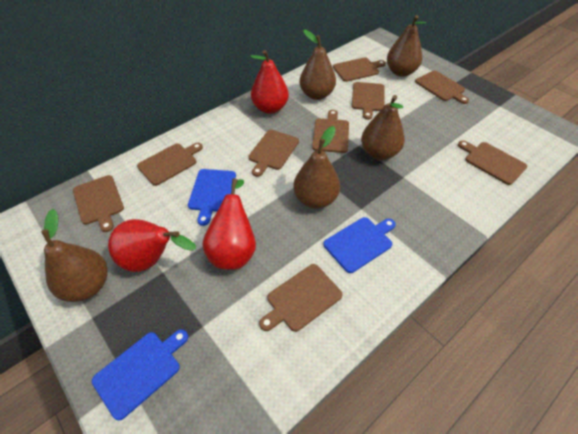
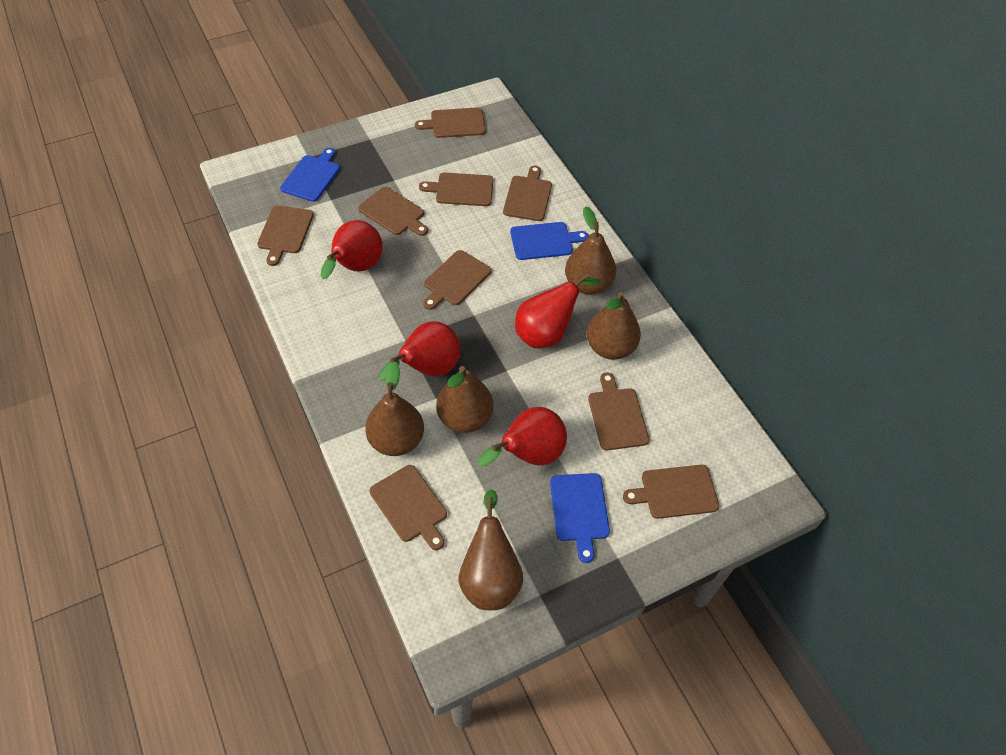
red pear: [108,219,196,272] [202,178,256,270] [250,50,289,114] = 3 -> [320,220,383,279] [379,321,460,381] [478,407,567,467] [515,273,600,348] = 4

